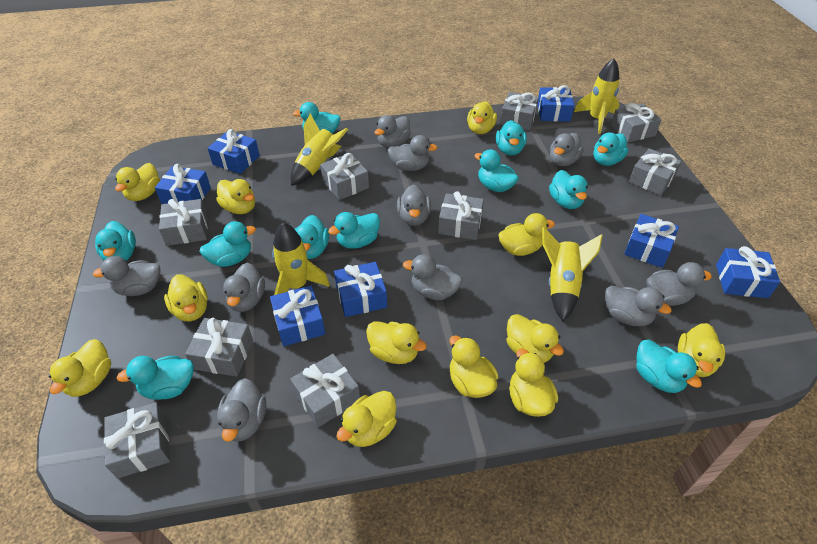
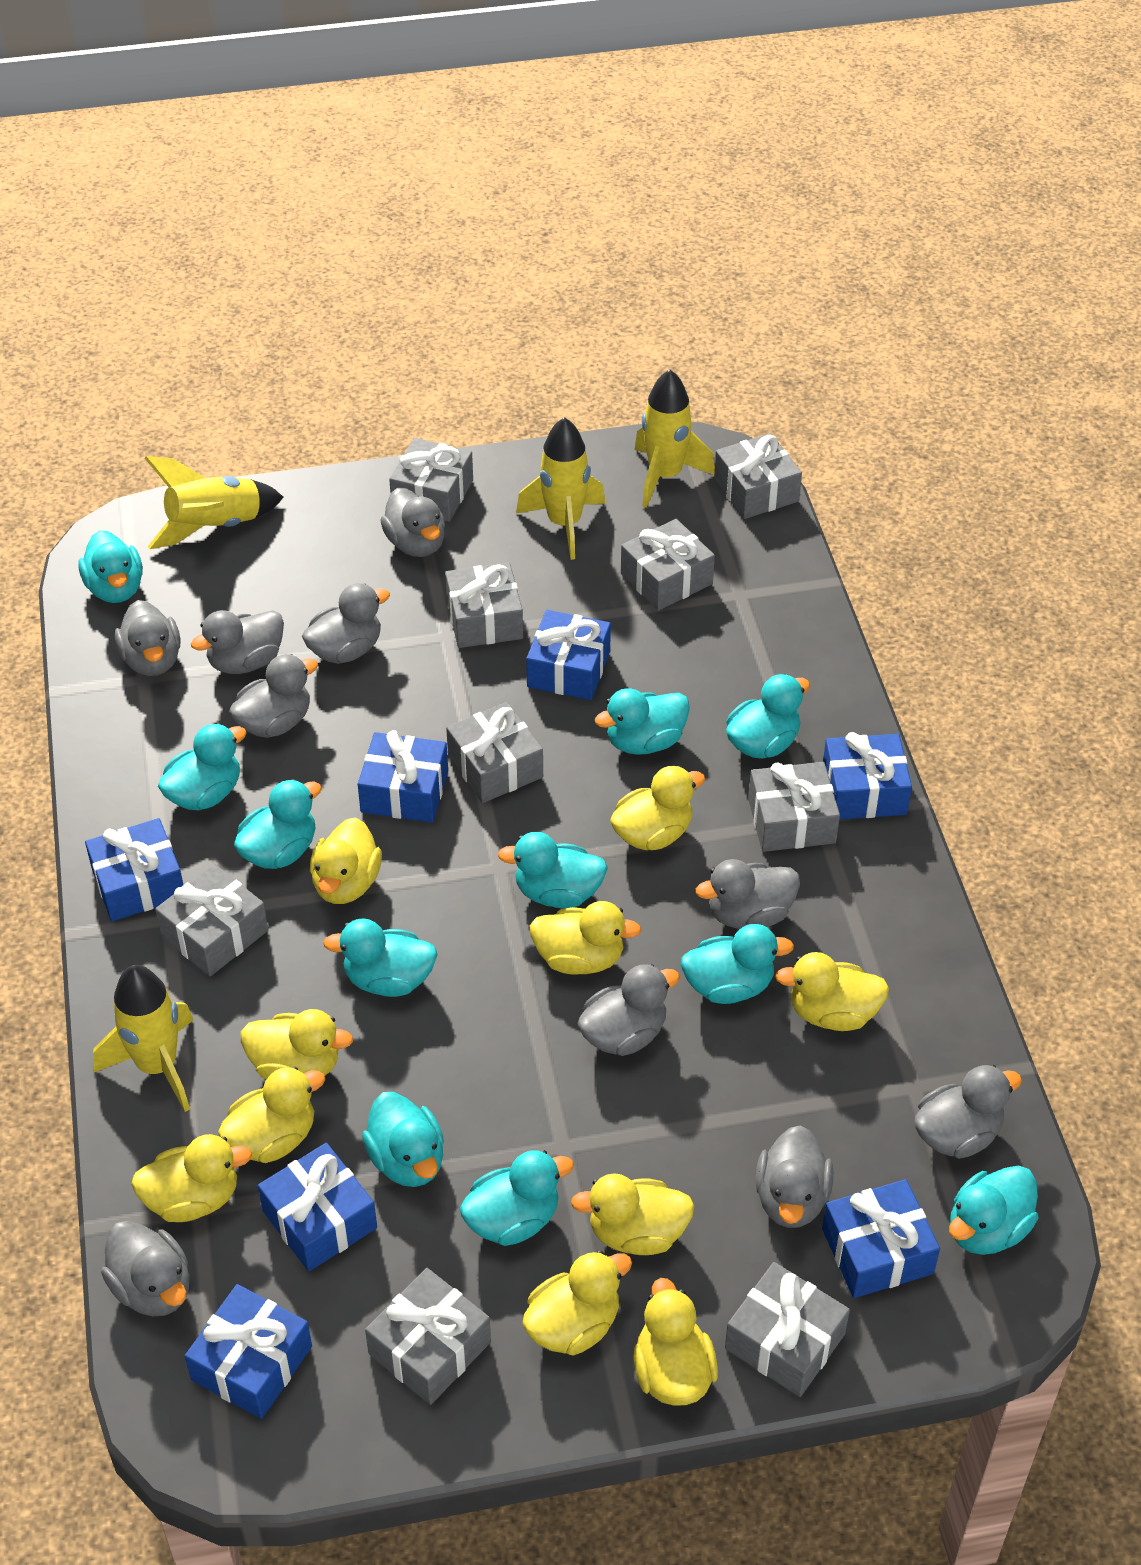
yellow duck: [49,339,111,397] [115,163,160,201] [164,275,208,322] [216,179,255,214] [336,391,397,447] [366,321,427,364] [450,335,498,398] [467,101,497,134] [498,213,555,256] [506,314,564,363] [509,348,558,417] [678,323,725,377] = 12 -> [131,1134,252,1222] [218,1066,325,1163] [241,1009,353,1079] [310,817,382,904] [522,1251,632,1356] [530,901,641,975] [571,1173,695,1255] [610,766,705,850] [634,1278,718,1406] [775,952,889,1031] = 10

